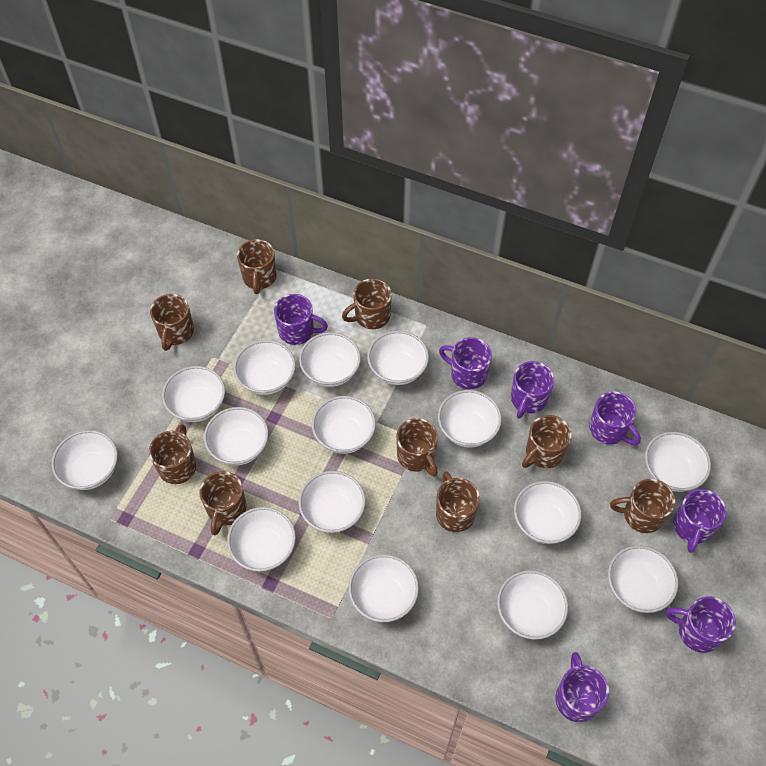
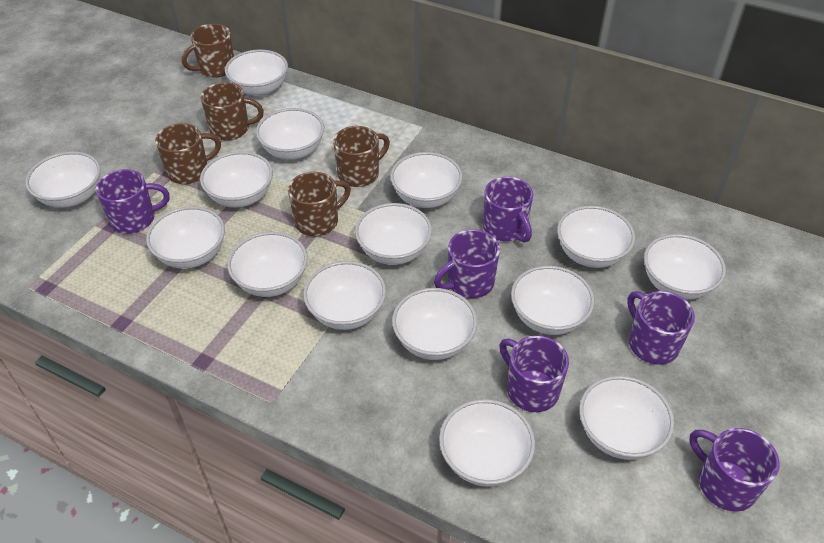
brown mug: [149,424,197,484] [150,294,194,351] [199,471,246,535] [237,239,277,294] [342,278,392,329] [396,418,438,477] [436,471,480,532] [522,415,572,468] [610,479,675,533] = 9 -> [155,123,221,184] [182,24,234,78] [201,82,264,140] [288,172,351,236] [333,126,390,187] = 5
purple mug: [274,294,328,345] [439,337,492,389] [511,361,554,418] [555,652,609,722] [589,392,641,445] [666,596,736,653] [673,489,727,553] = 7 -> [96,169,170,234] [434,229,500,298] [483,177,533,243] [499,336,569,412] [627,291,695,365] [689,428,779,512] = 6

